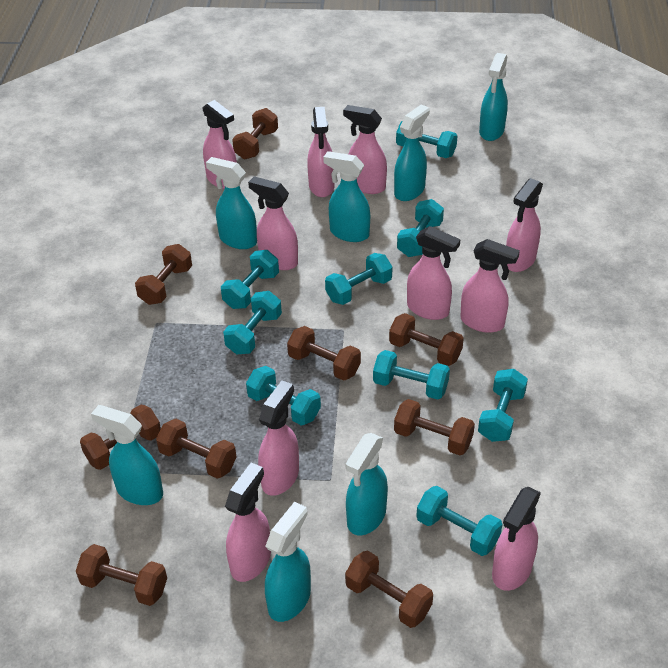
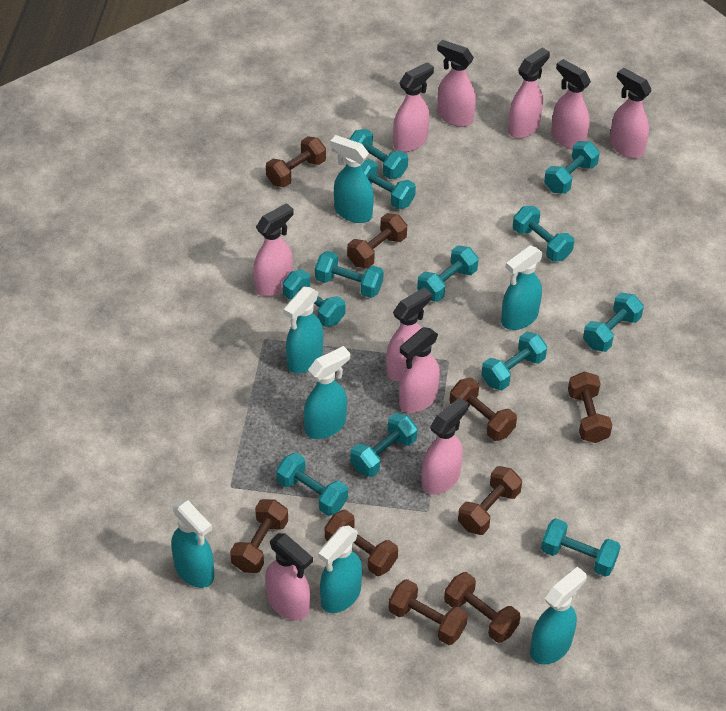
turquoise dumbbell: [221,250,279,309] [223,291,282,355] [246,366,321,426] [325,253,392,305] [373,350,450,400] [396,121,458,158] [397,199,444,257] [416,486,503,556] [478,369,528,442] = 9 -> [276,452,348,516] [282,269,346,327] [315,251,384,298] [349,129,408,179] [350,413,418,477] [361,159,416,209] [417,245,479,302] [481,332,547,390] [513,206,574,262] [541,518,621,577] [544,141,600,194] [583,293,644,352] = 12

